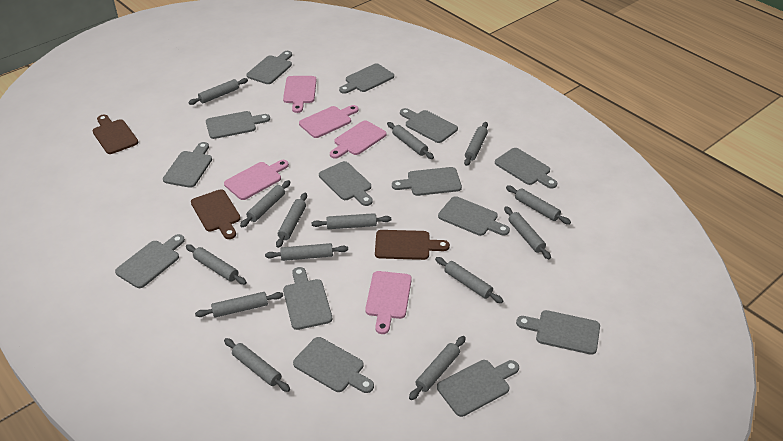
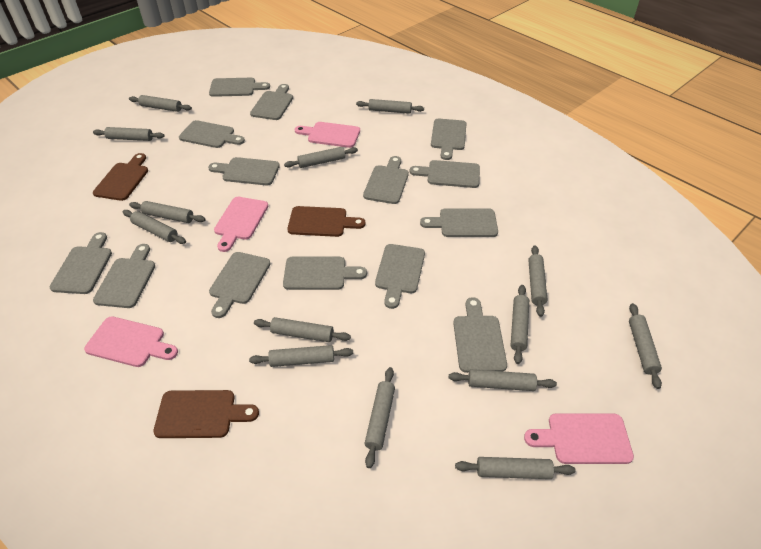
pink cutting board: [224,160,289,200] [283,76,317,113] [299,105,359,138] [330,121,387,159] [365,271,412,334] = 5 -> [84,316,178,367] [214,197,268,252] [295,122,360,148] [524,413,634,464] = 4

